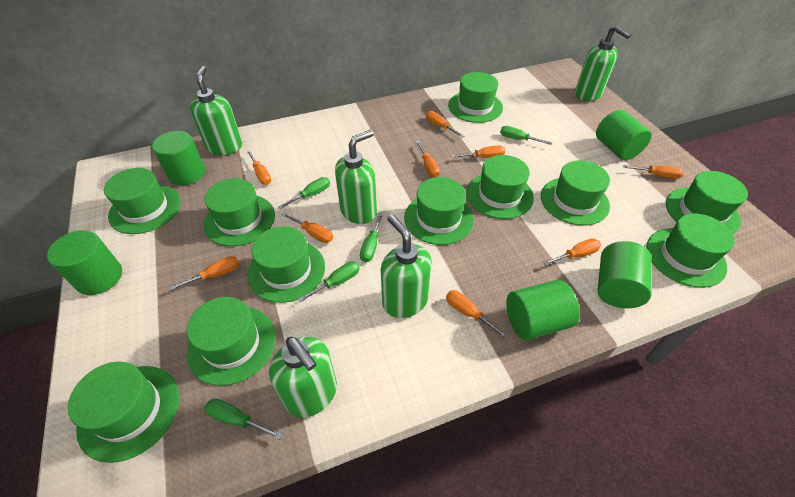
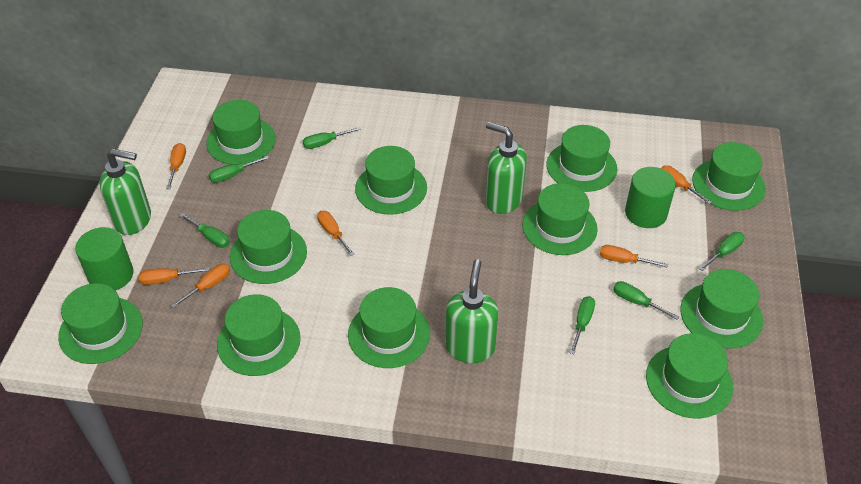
green cylinder: [47,230,122,295] [152,131,205,185] [506,280,580,340] [596,110,652,160] [598,241,652,308] = 5 -> [75,227,134,291] [625,167,676,228] = 2
green screwdriver: [204,398,283,440] [278,177,330,209] [298,262,360,303] [360,213,383,262] [500,126,552,145] = 5 -> [179,213,230,248] [209,156,269,183] [303,127,361,149] [570,296,595,354] [613,281,679,320] [699,232,745,271] = 6
green soap dispenser: [190,66,242,155] [269,337,337,418] [335,130,377,224] [381,215,432,318] [575,25,631,101] = 5 -> [99,149,151,235] [445,259,498,363] [485,122,527,214] = 3
orange screwdriver: [169,256,239,291] [247,150,271,185] [282,212,333,243] [416,141,440,177] [426,111,465,138] [446,290,509,339] [452,146,505,158] [543,238,601,266] [623,165,684,179] = 9 -> [139,267,209,285] [166,143,186,189] [171,264,230,308] [317,211,355,256] [600,245,668,268] [661,165,712,204] = 6

